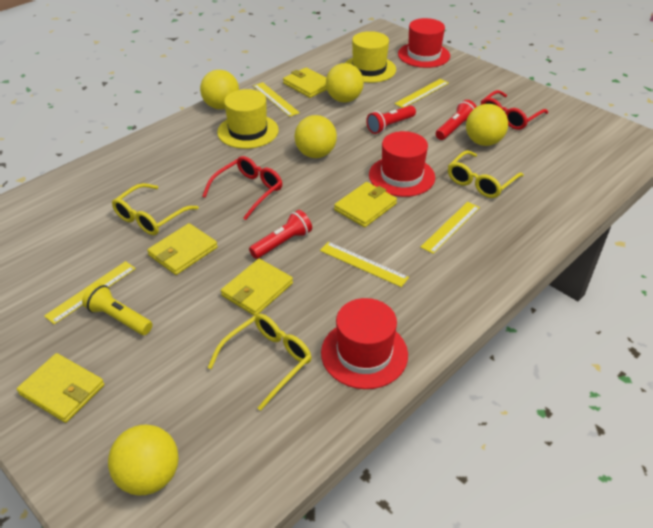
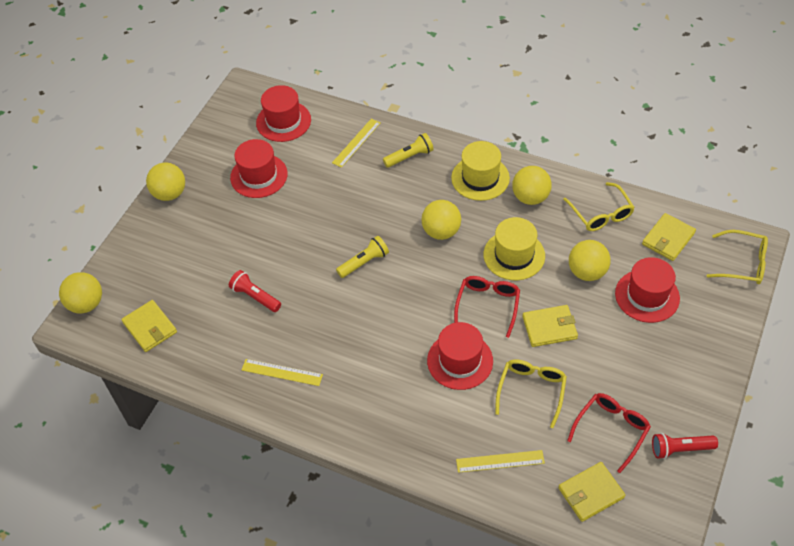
red flashlight: [249,210,312,259] [366,105,416,134] [436,100,477,140] = 3 -> [229,270,281,312] [652,433,718,459] = 2
red hat: [321,298,408,389] [369,131,435,197] [398,18,450,68] = 3 -> [230,139,288,198] [256,85,311,142] [427,322,493,390] [615,257,680,323] = 4
yellow flashlight: [82,283,152,335] = 1 -> [336,236,389,278] [383,133,434,168] = 2
yellow ruler: [44,261,136,324] [253,82,300,117] [320,242,409,287] [394,79,449,108] [420,202,480,254] = 5 -> [242,359,323,386] [332,119,380,168] [456,450,545,473] = 3
yellow wallet: [17,353,104,423] [147,223,218,275] [221,259,293,316] [283,67,327,98] [334,182,397,227] = 5 -> [121,300,177,352] [522,305,578,347] [558,462,625,522] [642,213,696,261] = 4

